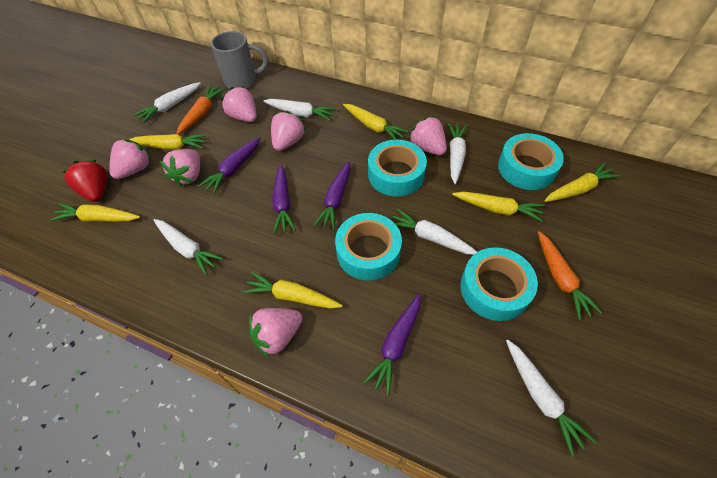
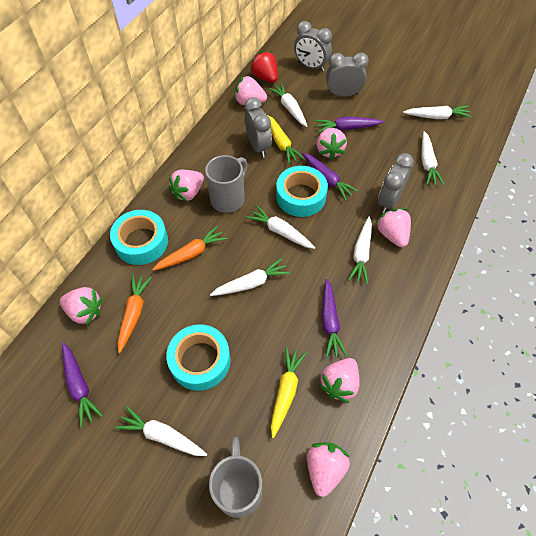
grey clock: none = 0 -> [245,97,272,158] [294,21,332,72] [326,52,369,97] [378,153,414,214] = 4
grey mug: [211,31,268,89] = 1 -> [205,155,248,213] [209,437,262,518] = 2
pink strawberry: [109,139,152,179] [160,149,200,187] [221,86,257,122] [249,308,302,357] [271,111,306,151] [408,116,447,155] = 6 -> [60,287,103,325] [169,170,204,202] [235,76,267,105] [307,442,350,497] [317,128,347,160] [318,358,360,403] [375,208,411,247] = 7
turquoise tape: [335,213,402,280] [368,140,427,197] [460,247,538,321] [498,133,564,190] = 4 -> [110,210,168,265] [166,324,231,391] [276,166,328,217] = 3
white carrot: [134,82,201,123] [154,219,223,275] [263,99,336,121] [392,209,477,255] [448,123,467,184] [506,340,596,457] = 6 -> [115,406,207,456] [210,258,290,296] [246,205,316,249] [268,83,308,127] [348,217,372,284] [403,106,472,119] [421,131,444,185] = 7
yellow carrot: [50,203,140,222] [129,134,207,150] [242,272,343,309] [343,104,409,140] [452,192,544,222] [544,162,620,202] = 6 -> [267,115,304,164] [271,347,307,438] = 2

